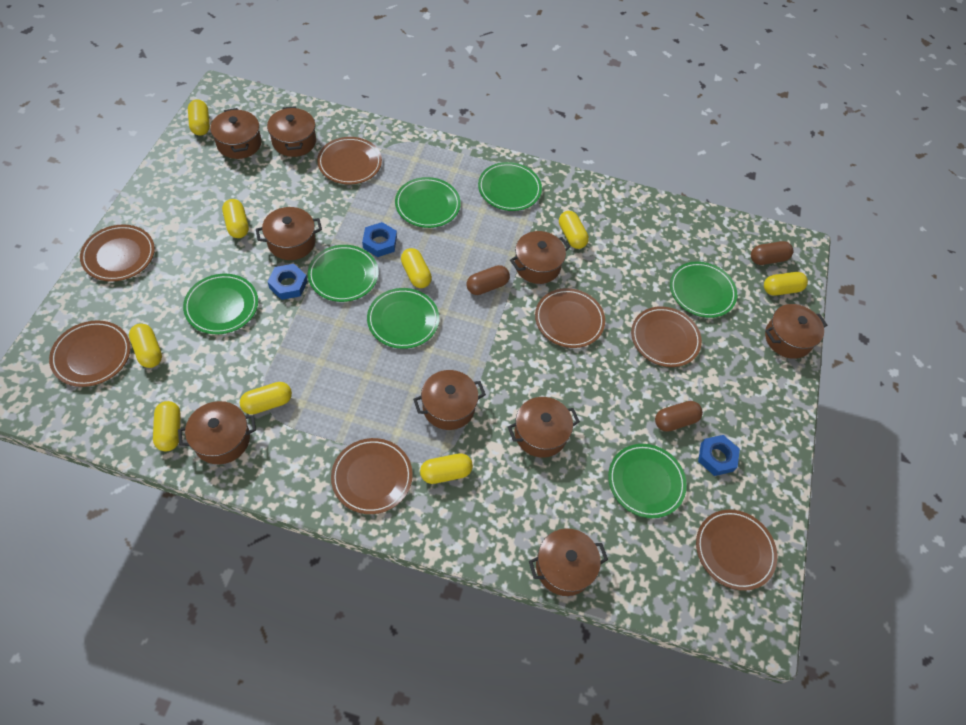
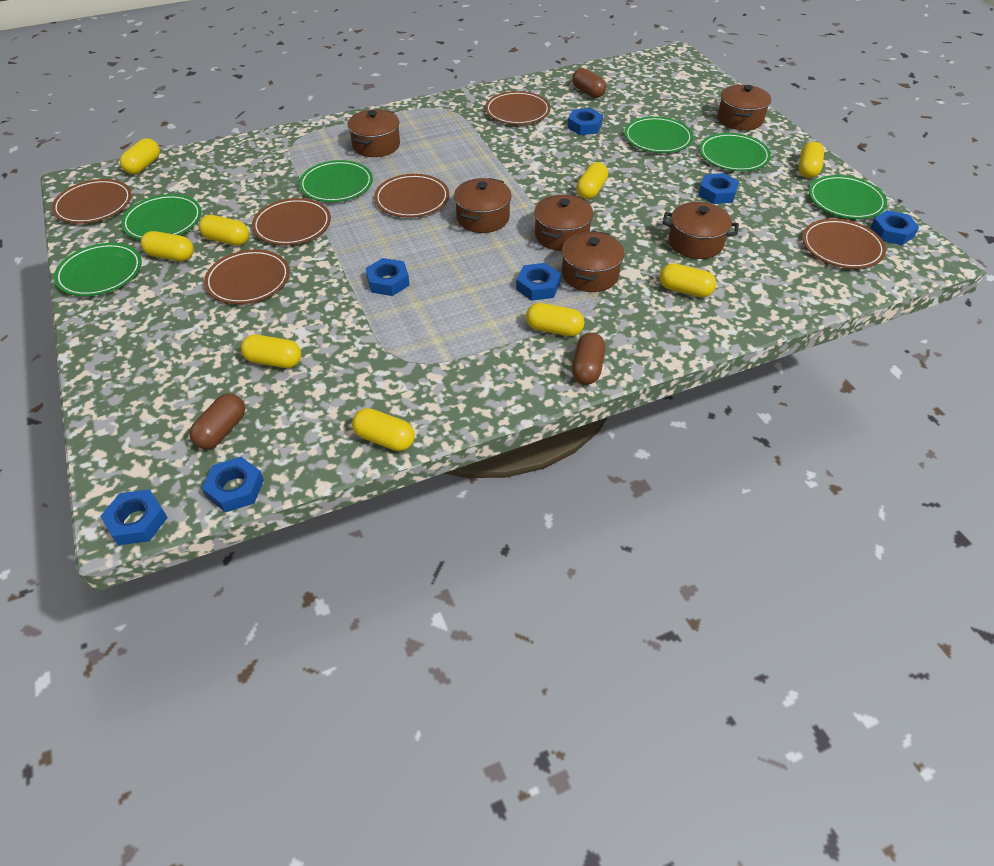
blue nut: [268,264,308,300] [362,222,397,257] [698,435,740,476] = 3 -> [100,489,168,545] [202,457,264,512] [366,258,410,296] [516,263,561,301] [567,108,603,135] [698,173,739,204] [870,210,919,245] = 7
brown plate: [49,320,131,387] [80,224,155,282] [317,137,382,185] [331,438,413,514] [535,288,605,348] [631,306,702,367] [696,510,777,591] = 7 -> [52,179,132,224] [204,250,290,304] [252,198,331,245] [374,174,449,218] [485,91,550,125] [802,219,886,269] = 6
brown pot: [178,401,256,464] [210,108,261,159] [256,207,322,260] [267,106,316,157] [413,370,486,430] [508,397,580,458] [510,231,570,284] [529,529,608,596] [765,304,827,359] = 9 -> [348,109,400,157] [454,178,512,233] [534,194,593,251] [562,231,624,292] [663,202,739,259] [718,85,771,130] = 6
green plate: [183,274,258,334] [308,245,378,302] [367,288,439,349] [395,177,461,228] [478,162,542,211] [608,444,687,518] [670,261,737,318] = 7 -> [54,243,142,296] [121,194,202,240] [299,160,373,202] [624,116,693,153] [699,133,771,171] [809,175,887,219] = 6

